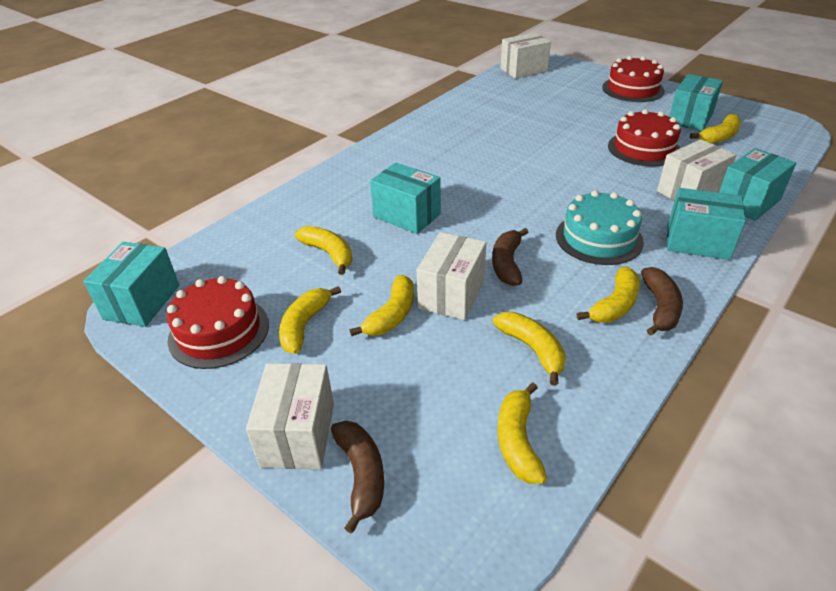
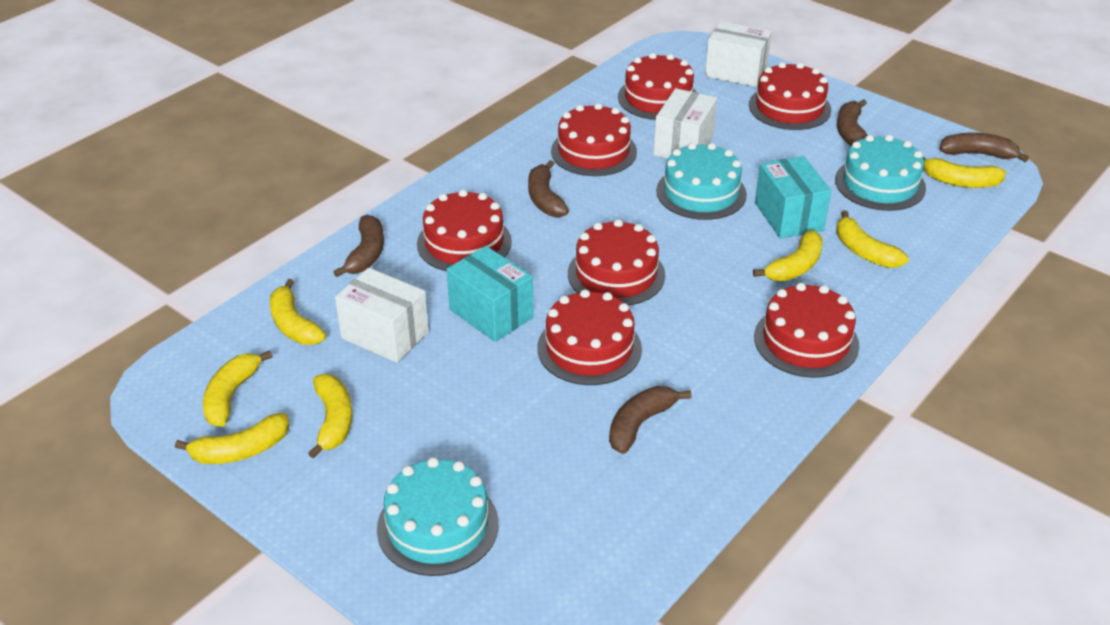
brown banana: [331,421,384,534] [492,228,528,286] [641,267,683,335] = 3 -> [334,215,384,277] [528,160,569,217] [609,386,692,454] [837,99,867,146] [940,132,1029,162] = 5
red cake: [167,276,269,369] [602,56,665,102] [608,109,681,167] = 3 -> [417,189,512,271] [537,289,642,385] [551,103,637,176] [568,219,665,306] [618,53,696,120] [749,62,831,130] [754,283,859,378] = 7
turquoise box: [83,242,179,327] [370,162,441,234] [667,188,746,260] [669,74,723,131] [719,148,796,221] = 5 -> [447,246,534,342] [755,156,831,239] = 2
turquoise cake: [556,190,644,265] = 1 -> [377,457,499,576] [656,143,747,220] [835,135,926,211] = 3
white box: [246,363,334,469] [417,232,486,320] [500,33,551,79] [657,139,736,201] = 4 -> [335,268,429,363] [654,88,717,159] [705,21,772,87] = 3

